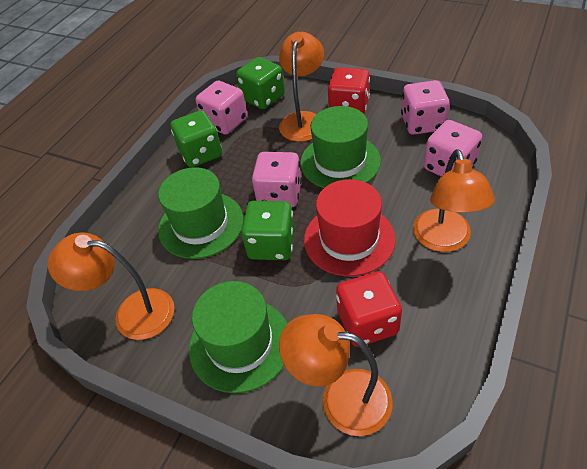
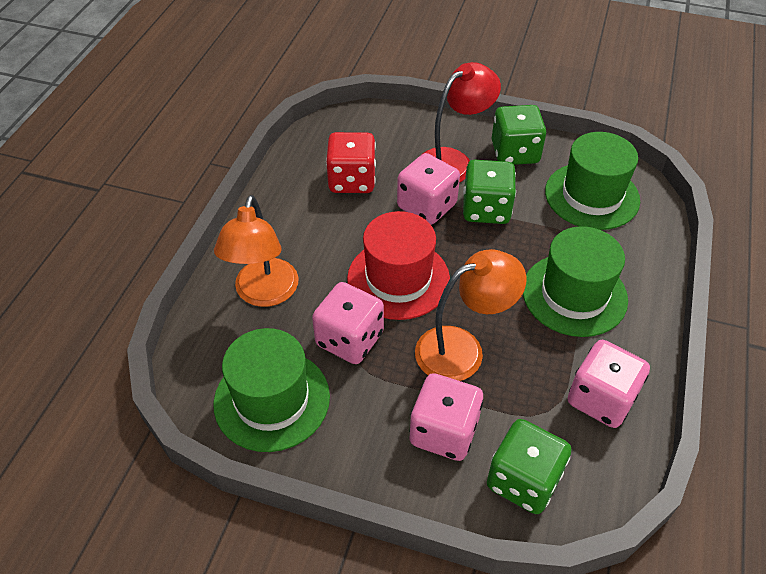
orange lamp: [48,232,174,340] [279,32,324,142] [279,314,392,436] [413,149,495,252] = 4 -> [214,195,299,307] [415,249,527,381] = 2
red dice: [328,67,370,114] [336,271,402,347] = 2 -> [326,132,376,193] = 1
red lamp: none = 0 -> [421,62,501,183] = 1

